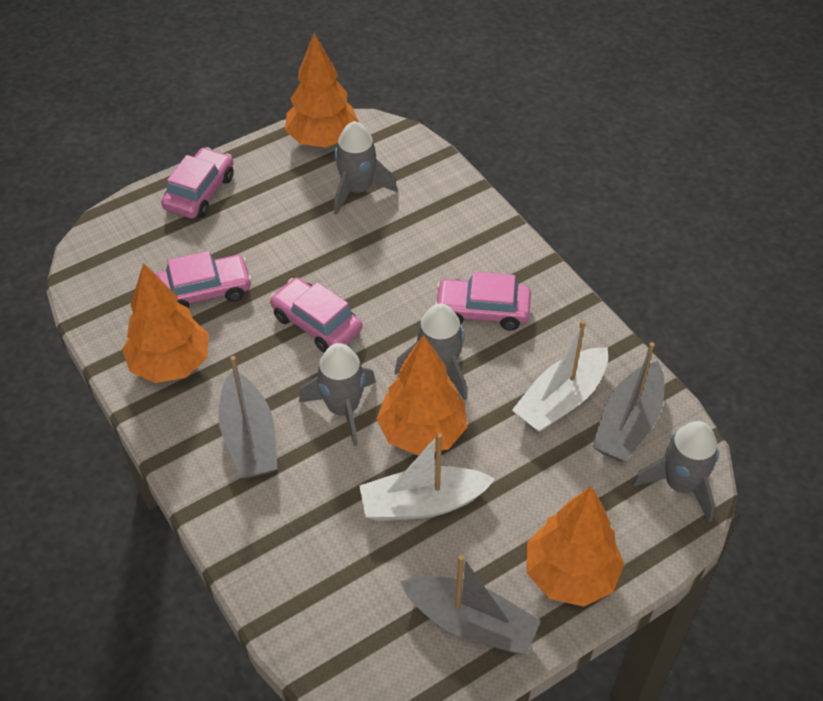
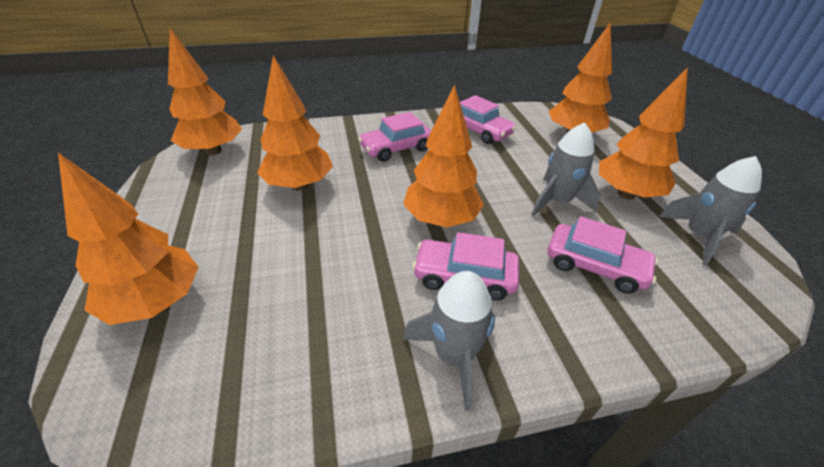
grey boat: [218,356,277,478] [400,555,541,655] [592,342,664,462] = 3 -> none = 0
grey rocket: [299,343,376,446] [334,121,397,215] [395,303,467,400] [633,421,719,522] = 4 -> [403,271,496,411] [531,122,601,216] [659,156,762,265] = 3
orange tree: [122,263,209,383] [285,33,359,147] [377,335,467,456] [527,486,625,607] = 4 -> [58,153,199,325] [168,28,242,155] [257,55,333,191] [403,85,484,228] [549,22,612,134] [599,67,688,200] = 6
white boat: [359,433,495,521] [512,320,608,432] = 2 -> none = 0

